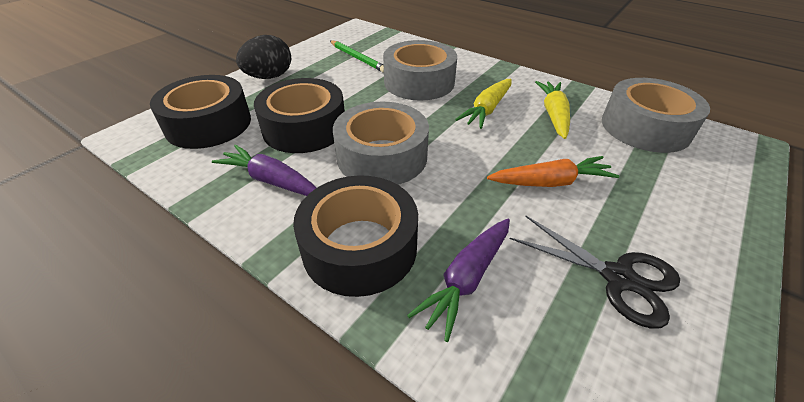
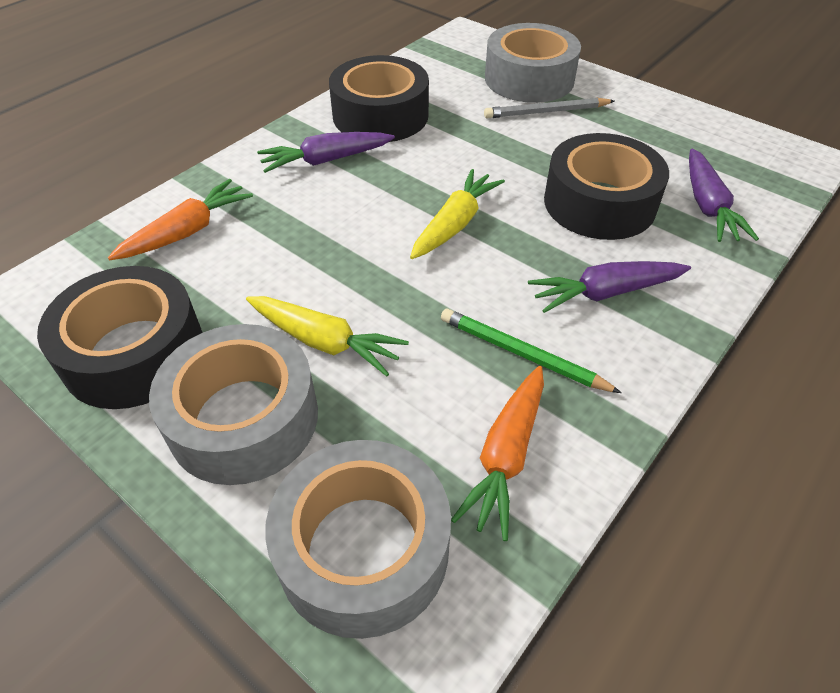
black egg: [236,35,291,79] = 1 -> none = 0
black scissors: [510,215,680,329] = 1 -> none = 0
grey pencil: none = 0 -> [484,98,615,118] = 1
orange carrot: [487,156,619,187] = 1 -> [108,179,253,260] [451,366,544,541] = 2
purple carrot: [212,144,316,196] [407,219,510,342] = 2 -> [257,132,395,173] [528,261,691,313] [689,149,759,242] = 3

